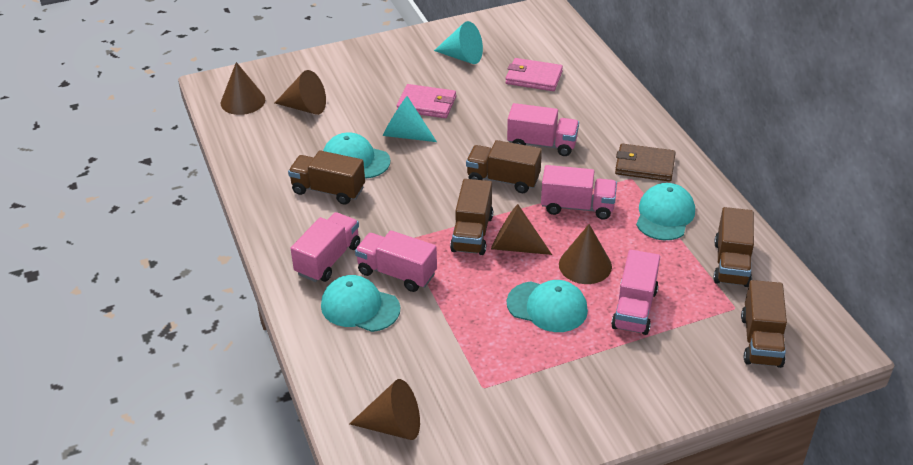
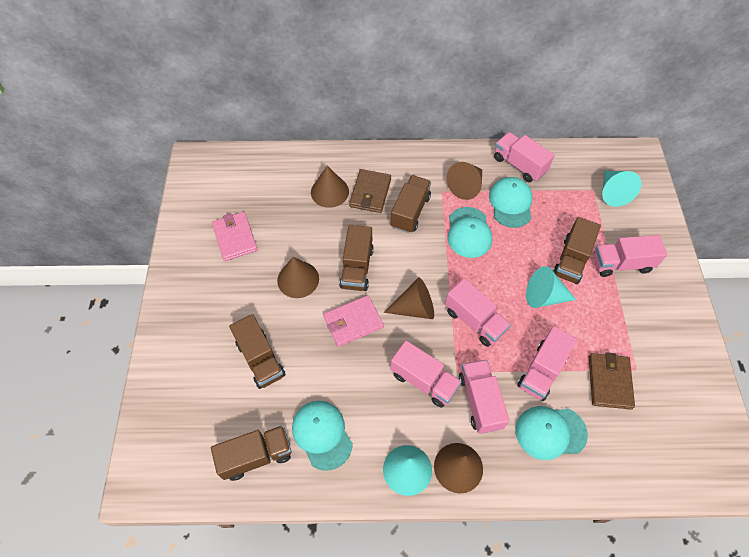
brown wallet: [615,144,676,182] = 1 -> [349,169,391,213] [589,352,635,410] = 2
pink truck: [290,212,360,282] [355,230,437,292] [507,103,579,156] [541,165,617,220] [611,250,660,335] = 5 -> [391,341,462,408] [445,279,511,347] [459,359,510,434] [494,132,555,182] [517,326,577,401] [593,235,667,277] = 6
turquoise cone: [383,96,437,142] [434,21,483,64] = 2 -> [383,445,432,496] [526,266,576,308] [602,171,642,207] = 3

